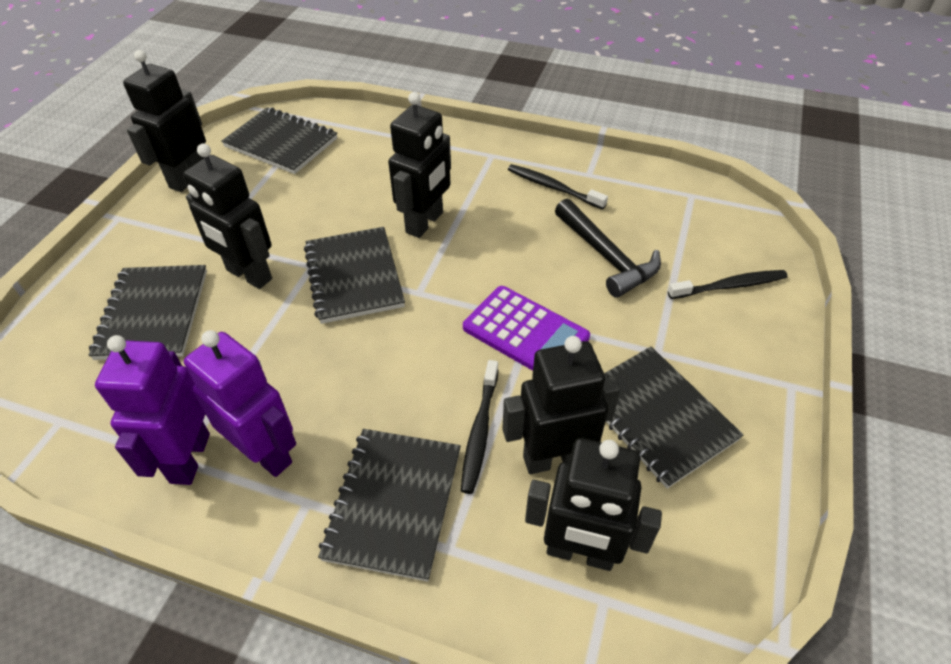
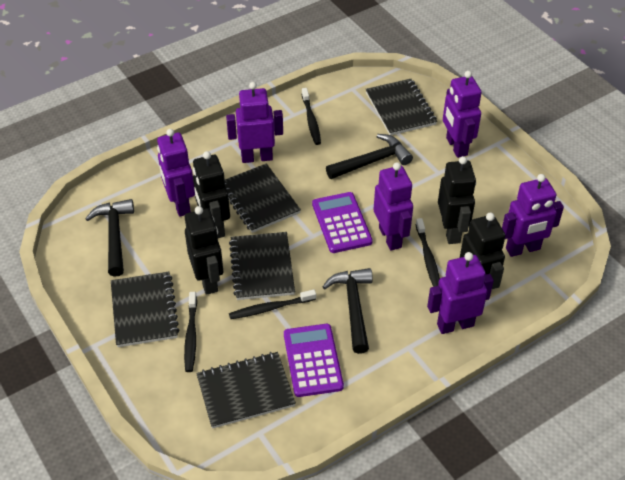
black hammer: [555,199,661,298] = 1 -> [85,199,134,277] [322,268,373,354] [326,134,413,179] = 3
black robot: [123,50,206,192] [183,144,272,289] [388,92,451,238] [502,336,621,474] [525,438,662,571] = 5 -> [185,206,223,295] [193,151,230,238] [438,156,476,244] [460,213,506,289] = 4
black toothbrush: [461,360,499,494] [508,164,608,210] [668,270,788,299] = 3 -> [184,292,197,372] [229,290,316,319] [302,88,321,145] [416,218,440,287] = 4
purple calculator: [463,286,590,371] = 1 -> [284,324,344,397] [312,192,373,253] = 2
purple robot: [95,335,210,485] [184,330,296,477] = 2 -> [157,129,195,217] [226,82,283,163] [374,162,413,250] [427,252,494,334] [443,71,482,158] [502,174,564,257] = 6

